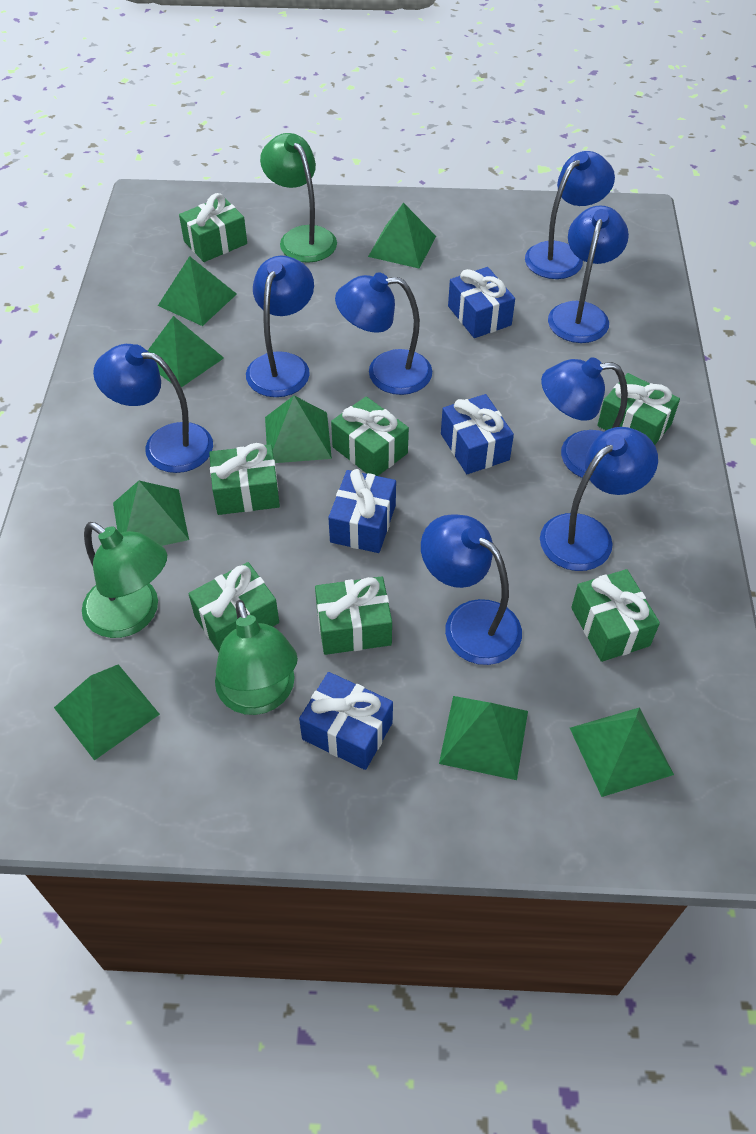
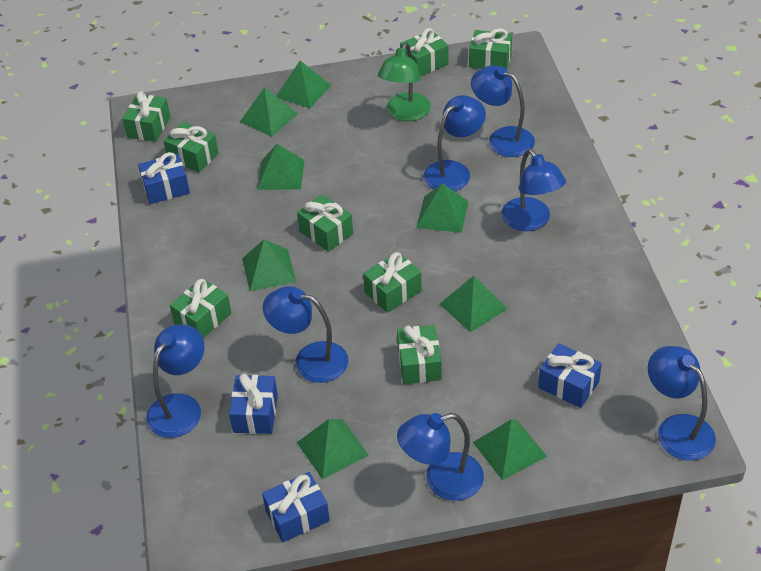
blue lamp: [93,344,213,473] [246,256,314,397] [335,272,432,395] [421,515,522,665] [525,151,615,279] [540,427,658,571] [541,357,628,478] [548,206,629,343] = 8 -> [146,324,205,438] [263,286,348,383] [397,413,484,501] [423,95,486,191] [471,65,535,157] [501,149,566,231] [648,346,716,461] = 7
green gift: [179,193,247,262] [188,562,279,652] [209,443,280,515] [315,576,392,655] [331,396,409,476] [571,569,660,662] [597,373,680,445] = 7 -> [122,91,170,142] [164,122,219,172] [170,278,231,338] [297,195,353,252] [363,252,422,313] [397,325,442,384] [400,28,448,76] [469,28,512,69] = 8
green lamp: [82,522,167,638] [215,600,298,715] [260,133,337,263] = 3 -> [378,42,431,121] = 1

